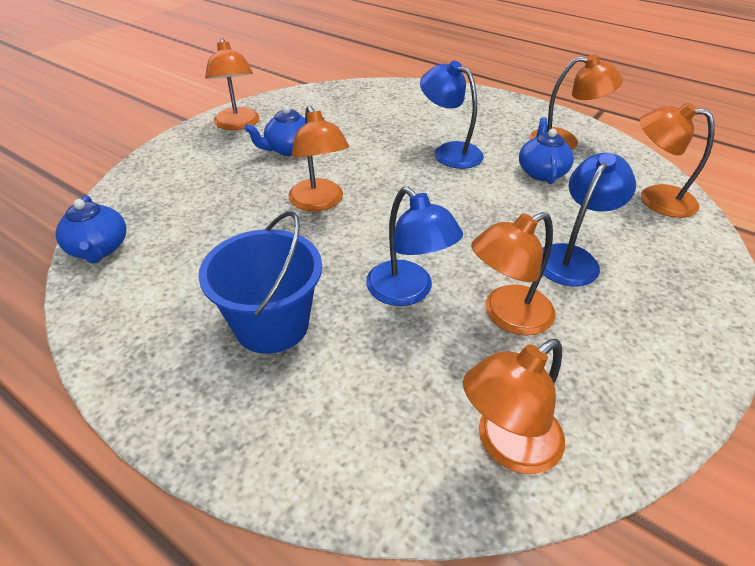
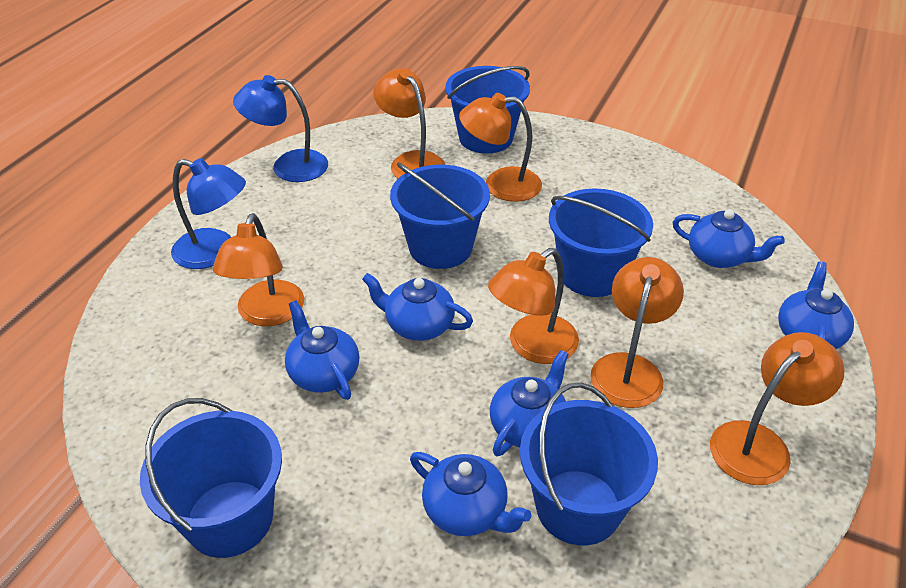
blue bucket: [198,211,322,354] = 1 -> [140,398,282,558] [390,163,490,269] [445,66,530,154] [520,382,658,545] [549,189,653,297] = 5
blue lamp: [366,187,463,306] [420,61,484,169] [542,153,636,286] = 3 -> [171,158,246,269] [233,75,328,182] = 2
blue teapot: [55,195,127,263] [244,105,324,156] [519,117,574,184] = 3 -> [285,300,359,400] [362,273,473,341] [410,452,531,536] [490,350,569,456] [672,209,785,268] [778,261,854,349] = 6

